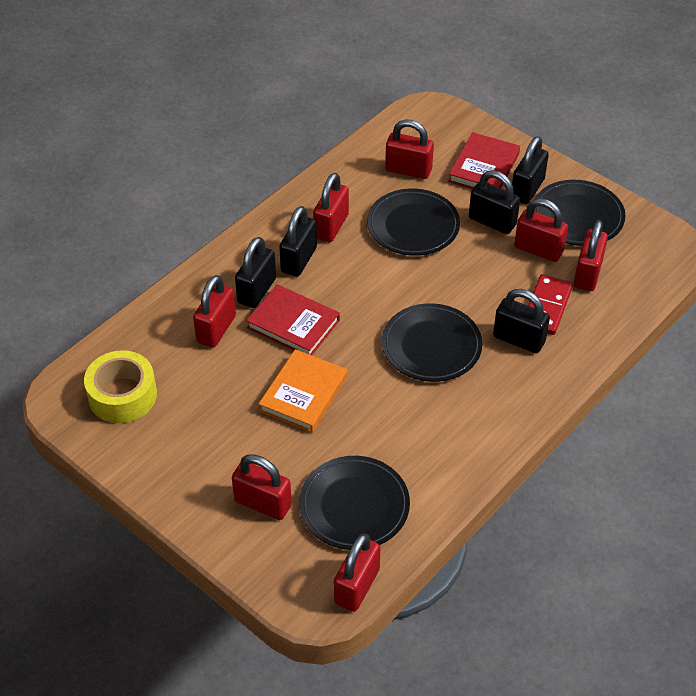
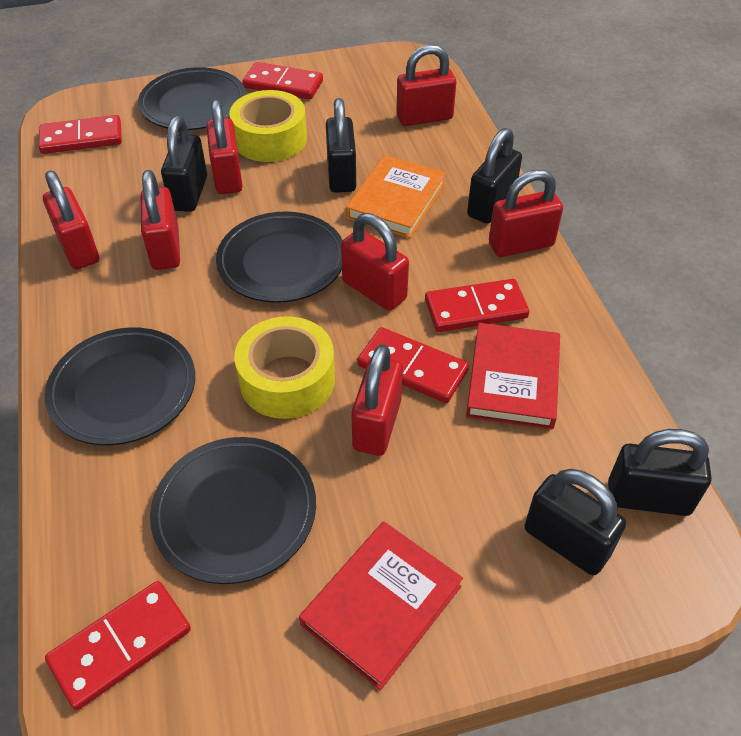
red domino: [528,274,573,335] = 1 -> [38,115,122,154] [45,581,191,710] [242,62,323,99] [357,327,469,403] [425,279,529,332] = 5
yellow tape: [84,350,157,423] = 1 -> [229,90,307,162] [234,316,335,419] = 2

